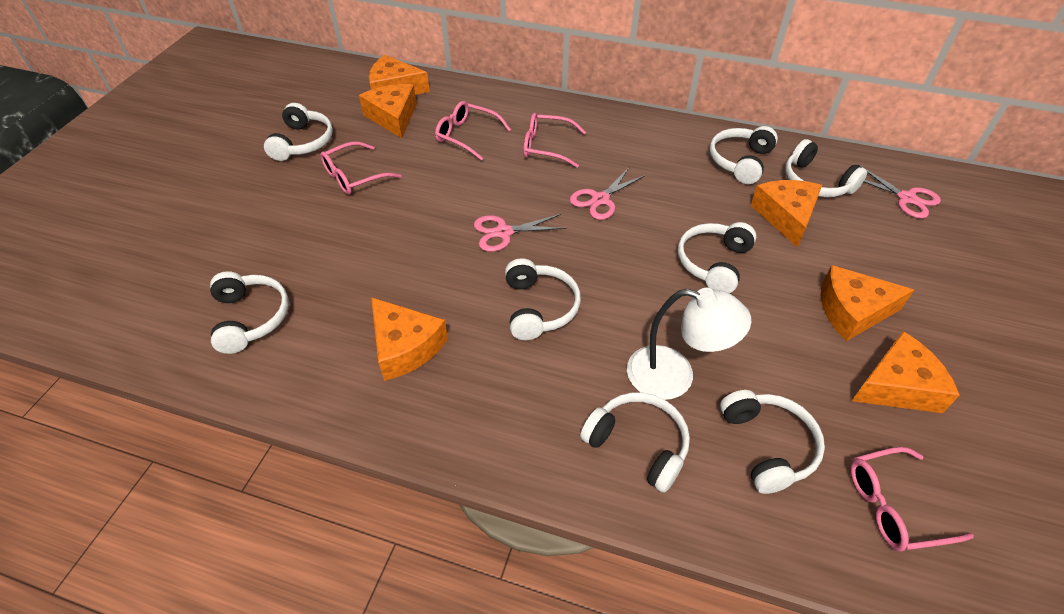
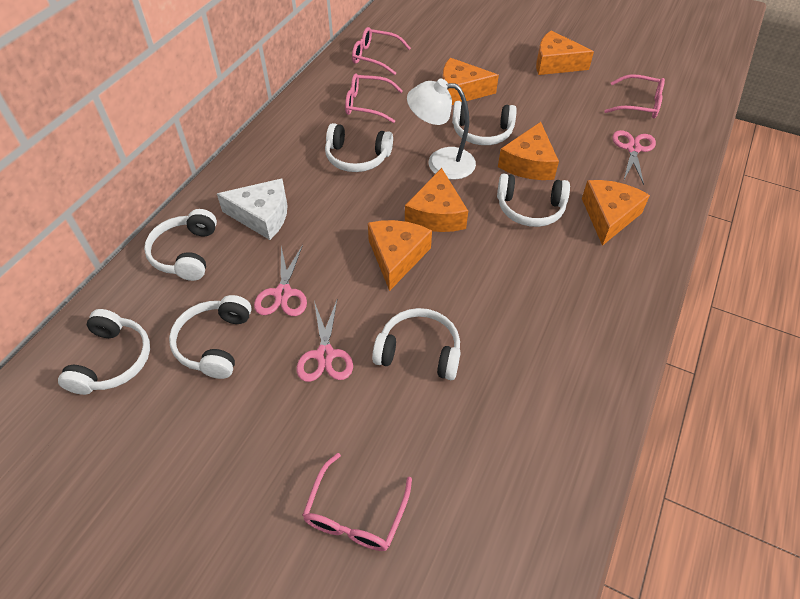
white cheese: none = 0 -> [217,178,288,240] = 1
white headphones: [210,271,289,354] [264,103,333,161] [505,258,581,340] [580,393,690,493] [678,222,757,293] [709,126,778,184] [720,390,825,494] [785,139,867,197] = 8 -> [58,309,150,395] [144,209,217,281] [169,295,252,379] [325,123,393,172] [372,308,461,380] [452,101,517,145] [497,173,570,227] = 7

